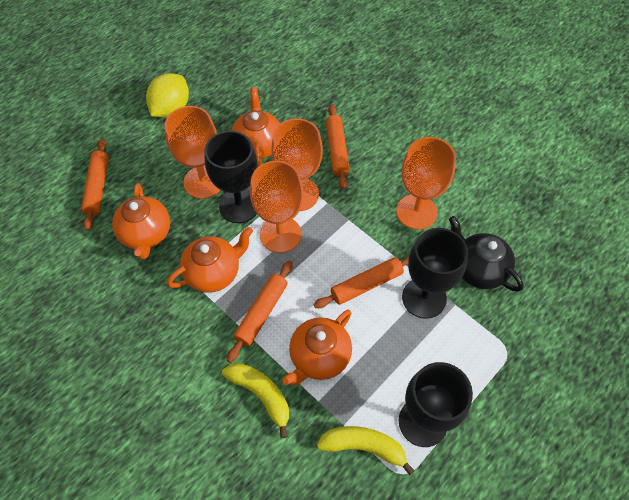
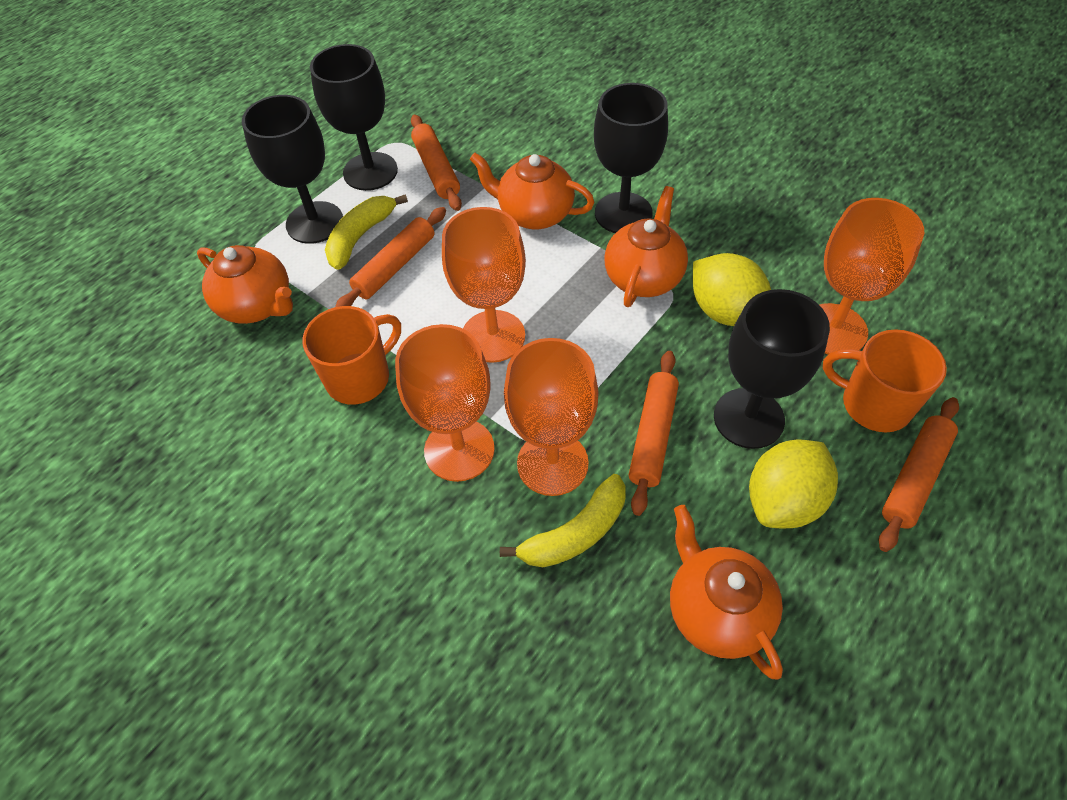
black goblet: [205,131,257,223] [399,362,473,447] [402,228,468,319] = 3 -> [242,95,343,244] [310,44,398,191] [594,83,668,233] [714,289,830,449] = 4
black teapot: [449,216,524,292] = 1 -> none = 0
orange mug: none = 0 -> [302,306,401,405] [823,329,947,432] = 2
yellow lemon: [146,73,189,118] = 1 -> [693,253,771,326] [749,439,838,529] = 2

